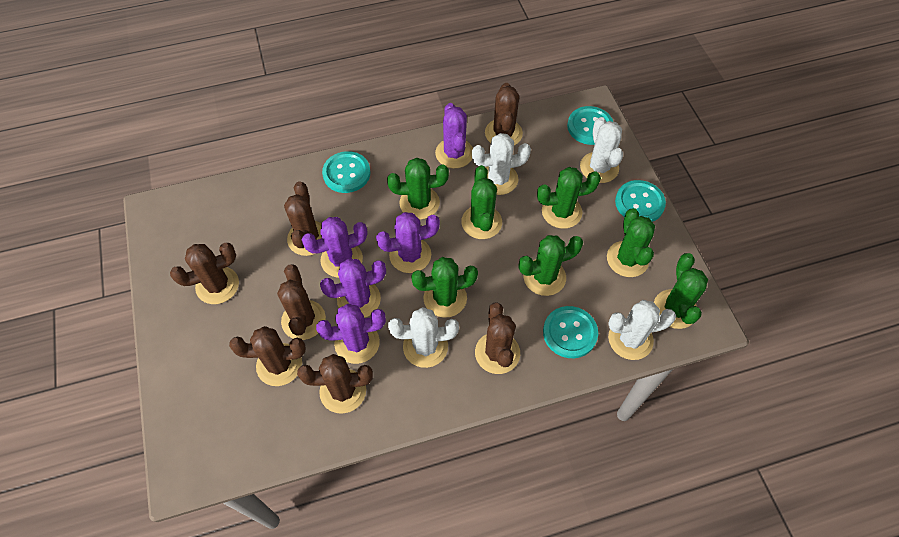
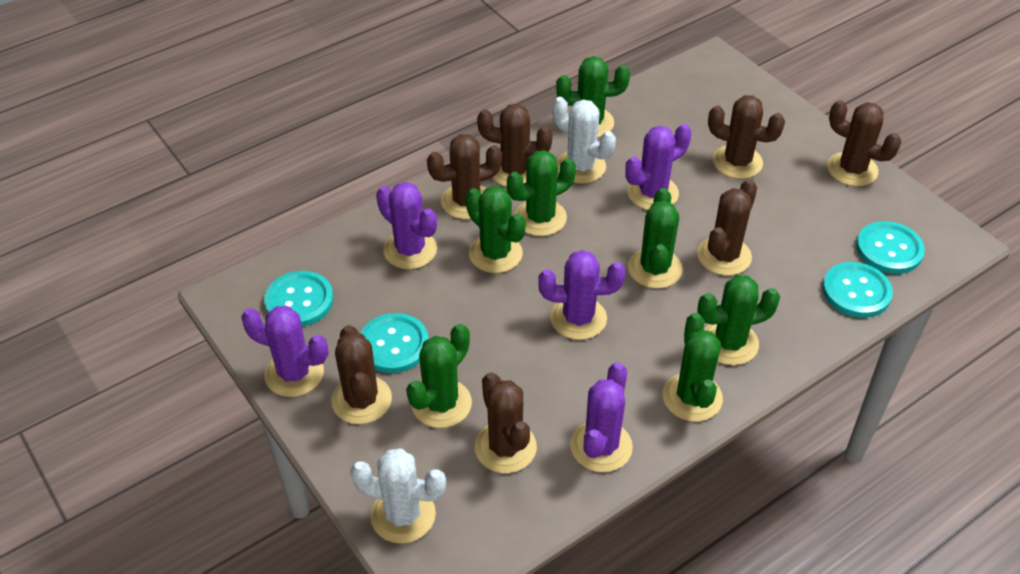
white cactus: [388,307,459,368] [472,133,531,195] [580,117,623,183] [608,300,676,360] = 4 -> [350,448,446,544] [552,97,616,184] = 2

